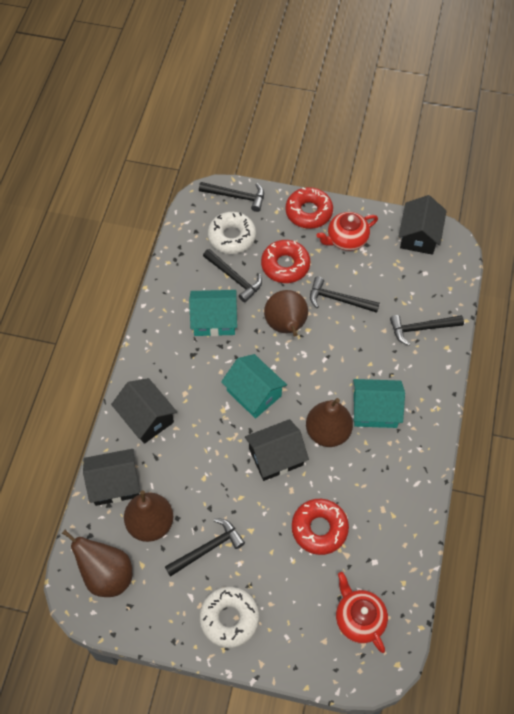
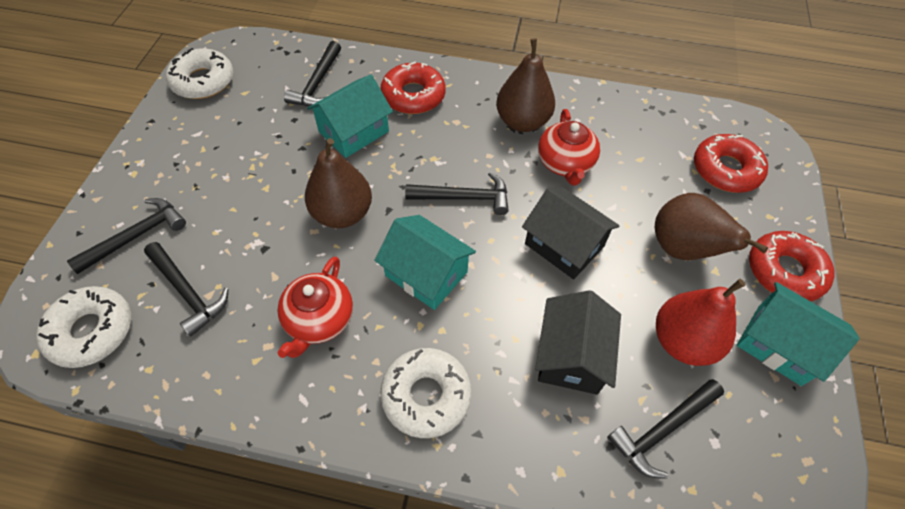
black house: [83,449,140,506] [111,378,177,444] [245,419,309,481] [398,195,447,255] = 4 -> [522,187,620,279] [535,290,621,395] = 2
brown pear: [62,530,132,597] [124,491,173,542] [264,290,308,336] [306,398,353,447] = 4 -> [305,138,372,228] [496,38,555,132] [655,193,768,260] = 3
red pear: none = 0 -> [656,279,745,366] = 1
white donut: [199,587,259,648] [208,212,256,254] = 2 -> [36,286,131,368] [166,48,234,99] [380,348,472,438] = 3

